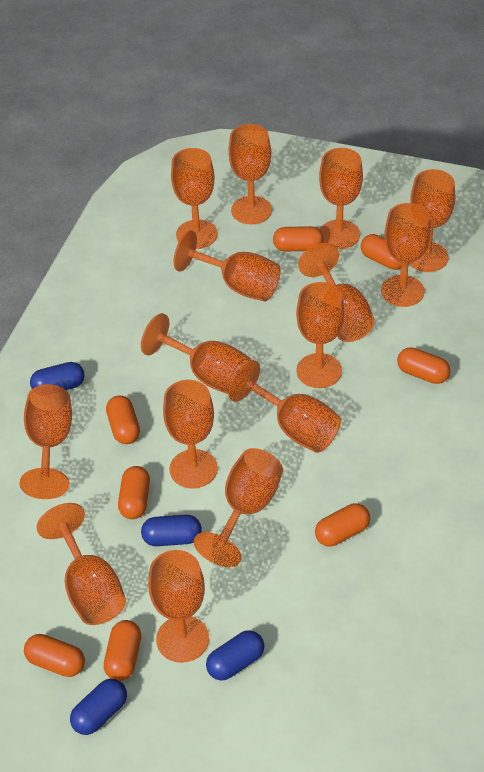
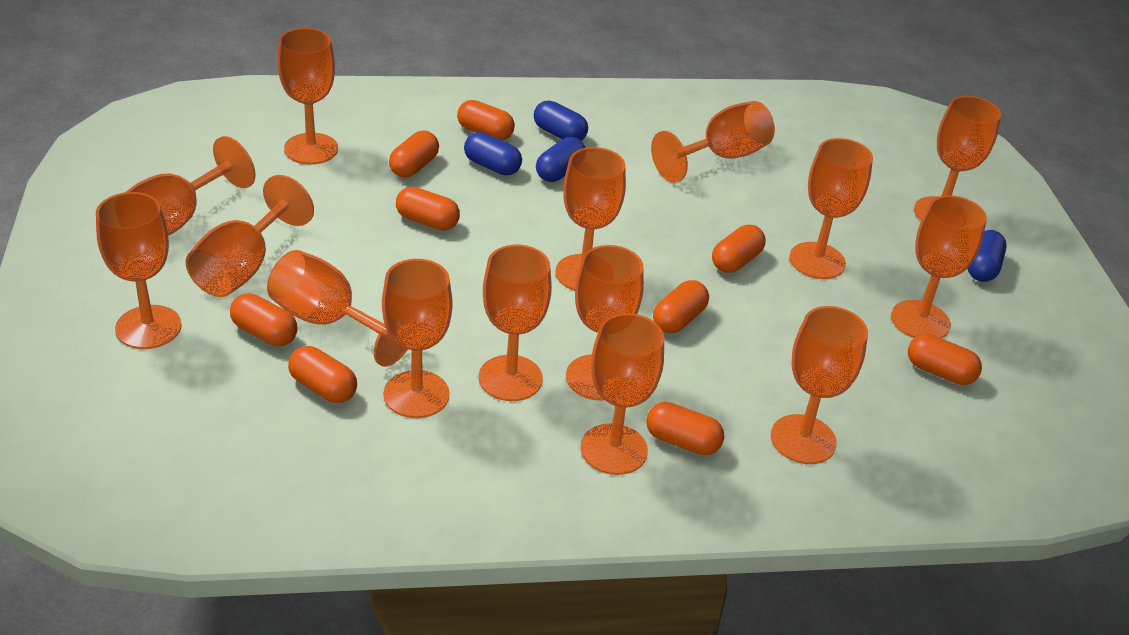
orange capsule: [24,634,85,677] [104,620,141,681] [106,396,140,444] [118,466,150,519] [273,226,324,251] [315,503,370,547] [361,234,402,270] [397,347,450,384] = 8 -> [230,293,298,346] [288,346,357,403] [389,131,439,177] [396,187,460,230] [457,100,515,140] [646,402,724,455] [653,280,709,333] [712,225,766,273] [908,334,982,385] = 9

